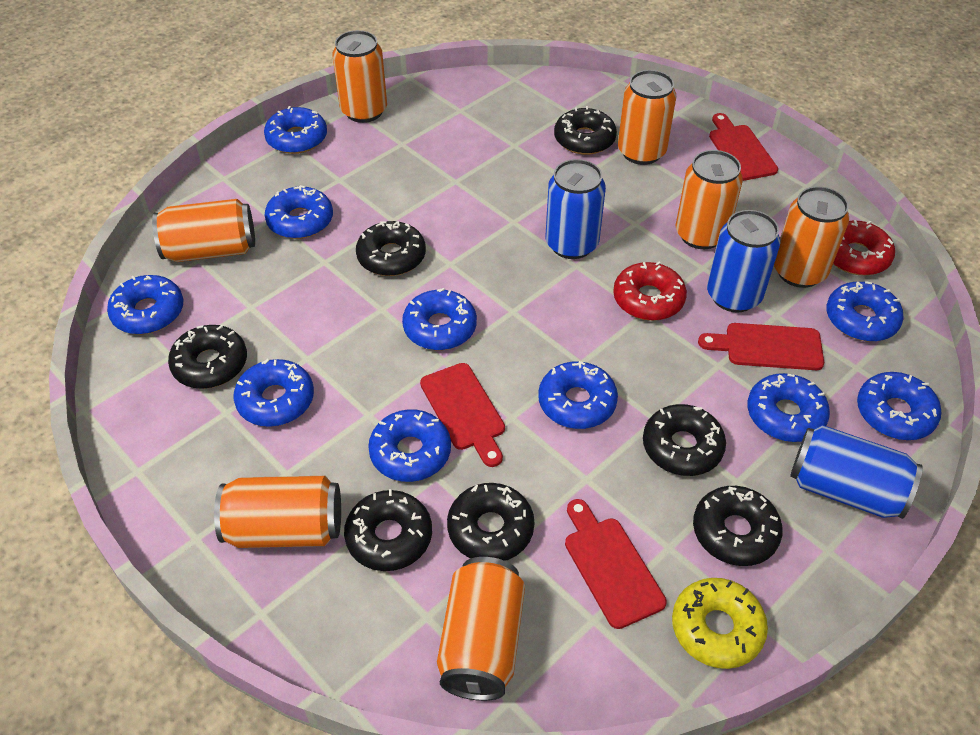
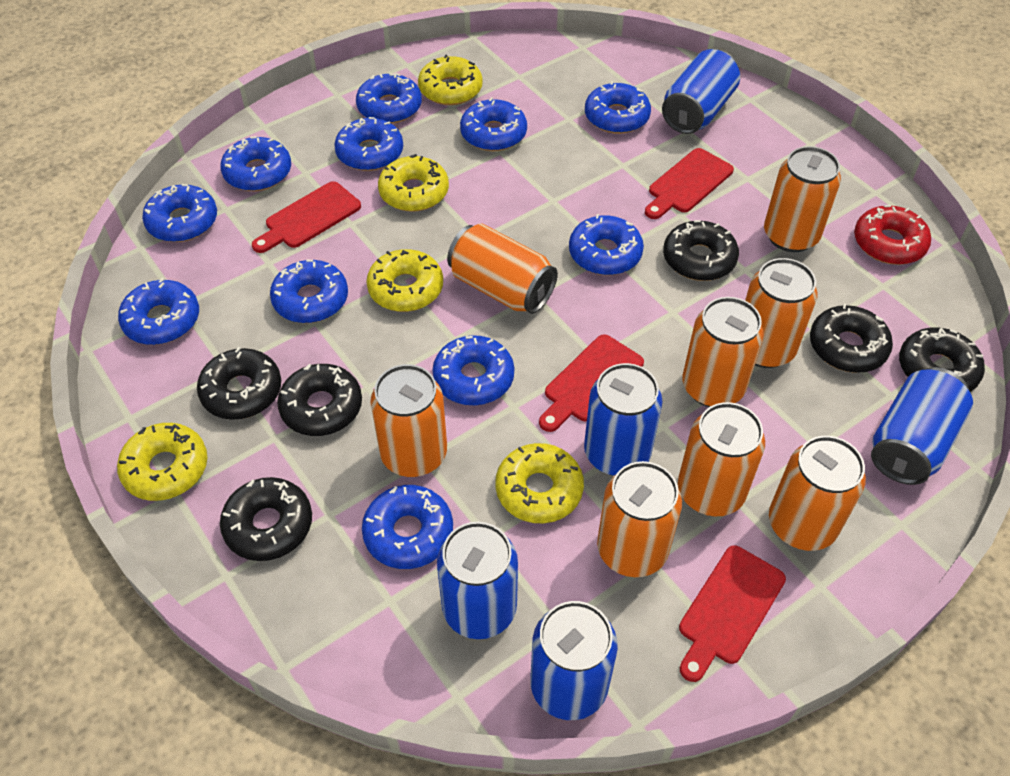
black donut: [168,325,247,389] [344,489,432,571] [356,221,426,276] [447,483,534,561] [554,106,617,155] [643,404,726,476] [693,486,783,566] = 7 -> [197,347,281,420] [220,477,312,561] [277,364,362,436] [663,220,739,281] [810,303,893,373] [899,327,985,392] = 6
blue can: [545,159,606,259] [707,210,780,313] [790,425,923,519] = 3 -> [437,522,518,639] [530,601,618,720] [584,363,662,476] [662,49,740,134] [871,367,973,485] = 5
blue donut: [107,275,183,334] [233,359,314,427] [264,106,327,154] [265,185,333,239] [368,409,451,482] [402,288,477,350] [538,361,618,429] [747,373,830,442] [826,281,904,341] [857,372,941,440] = 10 -> [118,278,199,345] [142,184,217,242] [220,136,291,191] [270,260,348,323] [334,117,403,171] [356,73,422,124] [362,485,453,569] [432,335,514,405] [460,97,527,151] [569,214,644,275] [585,81,651,134] = 11
orange can: [152,199,255,262] [214,476,341,548] [332,30,387,123] [437,557,525,701] [618,70,676,165] [676,150,743,249] [774,186,849,288] = 7 -> [370,364,447,477] [447,224,558,314] [597,461,682,577] [678,402,765,516] [682,297,764,407] [745,258,818,368] [764,146,841,252] [769,436,866,551] = 8
red donut: [613,261,687,321] [833,220,895,275] = 2 -> [854,205,931,265] = 1
yellow donut: [672,578,768,669] = 1 -> [117,423,207,501] [366,249,443,312] [378,154,449,212] [418,55,483,105] [495,443,584,523] = 5

